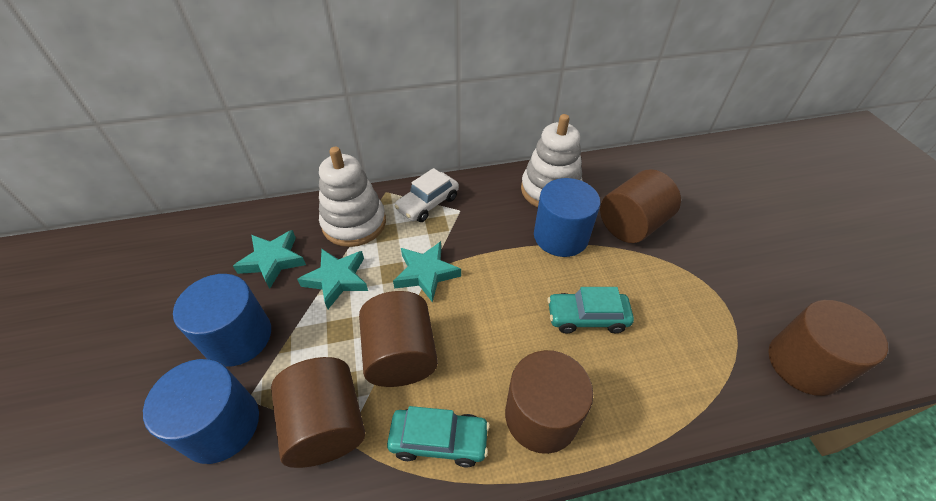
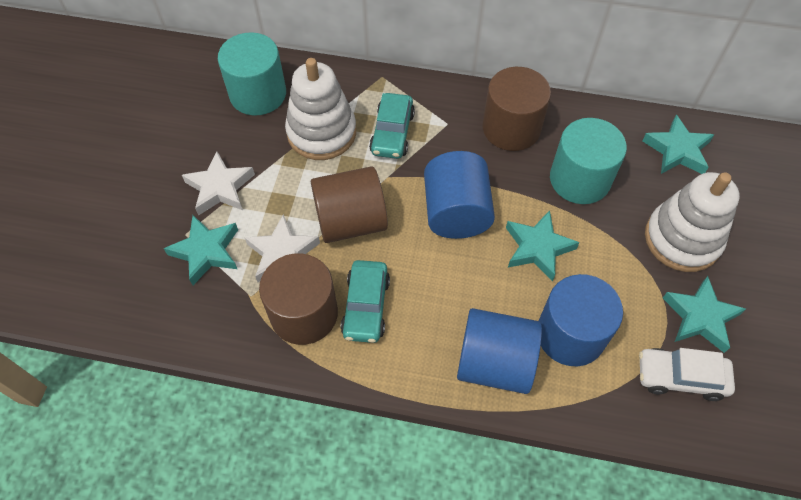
brown cylinder: [271,357,365,468] [359,291,438,387] [505,350,593,454] [600,169,681,243] [768,300,888,396] = 5 -> [259,253,338,345] [311,166,388,243] [482,67,551,151] = 3
turquoise cylinder: none = 0 -> [218,32,286,116] [550,118,627,204] = 2
turquoise star: [233,230,306,289] [297,249,368,309] [393,241,461,303] = 3 -> [164,215,238,285] [506,210,580,281] [642,115,714,174] [663,276,746,353] = 4
white star: none = 0 -> [182,151,255,216] [245,214,320,282] = 2

